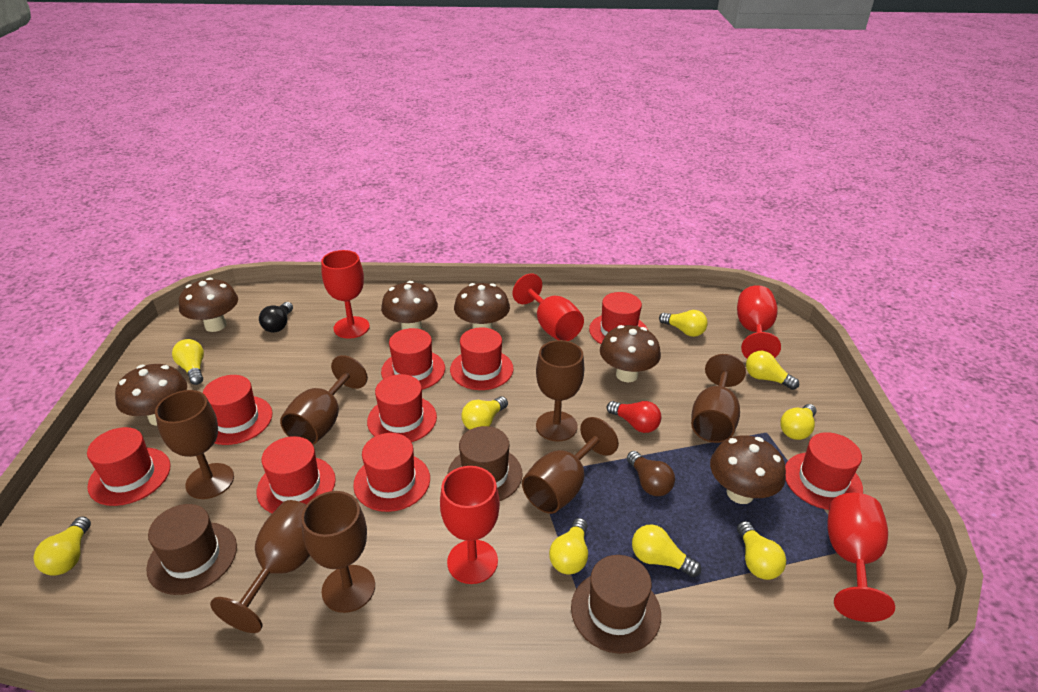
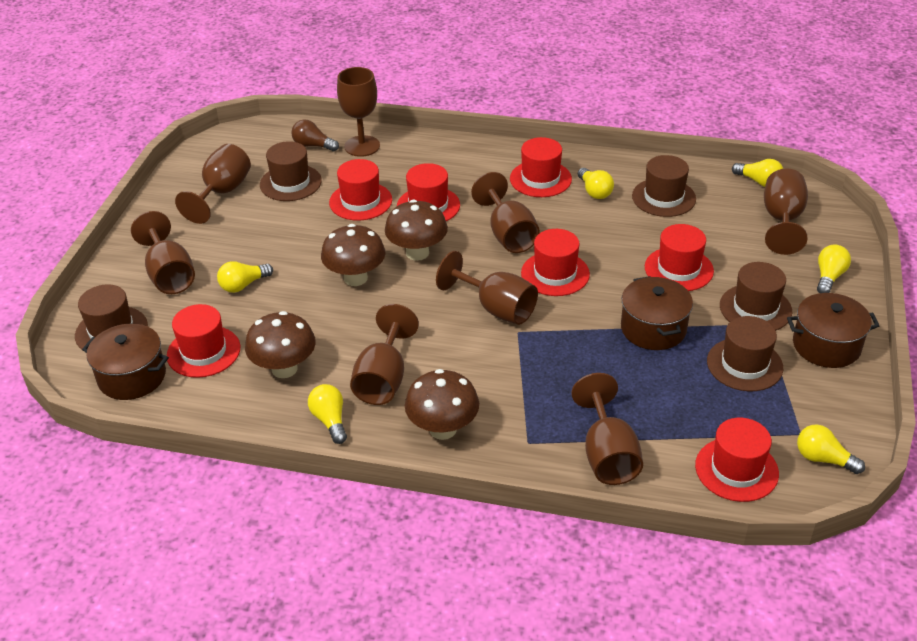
black light bulb: [259,302,293,332] = 1 -> none = 0
brown goblet: [155,390,234,499] [210,500,310,633] [280,355,368,445] [301,491,375,613] [522,417,619,514] [536,340,584,442] [691,354,746,443] = 7 -> [131,211,195,294] [175,144,251,224] [337,67,380,157] [350,304,419,405] [436,251,538,325] [471,172,540,253] [571,373,643,485] [764,168,808,255] = 8
brown hat: [146,504,237,595] [448,426,523,501] [571,555,661,654] = 3 -> [75,284,148,349] [260,141,322,201] [632,155,696,217] [707,316,783,391] [720,262,792,330] = 5
brown mushroom: [115,364,187,426] [179,278,238,332] [381,281,438,330] [454,283,510,329] [600,325,661,382] [710,435,786,504] = 6 -> [245,311,316,378] [321,224,385,286] [385,200,448,261] [405,369,479,440] = 4
brown pot: none = 0 -> [82,324,169,400] [621,276,693,350] [787,293,879,368] = 3
red goblet: [321,250,370,339] [440,466,500,584] [512,273,584,341] [737,285,781,359] [827,493,895,622] = 5 -> none = 0
red hat: [87,427,170,506] [203,375,273,445] [256,436,336,513] [353,433,430,512] [367,374,437,442] [381,328,445,390] [450,327,513,390] [589,292,648,344] [785,432,863,510] = 9 -> [167,304,240,378] [329,159,392,221] [397,163,460,221] [510,137,572,197] [521,229,590,296] [645,224,714,291] [695,418,779,502] = 7
red light bulb: [607,401,662,433] = 1 -> none = 0
yellow light bulb: [33,516,91,576] [172,339,204,385] [461,396,508,430] [549,518,588,574] [632,524,701,577] [659,310,708,337] [737,521,786,580] [746,351,799,390] [780,404,817,440] = 9 -> [217,261,273,293] [308,384,347,444] [578,168,614,199] [732,159,783,187] [797,424,865,474] [817,245,851,293] = 6

